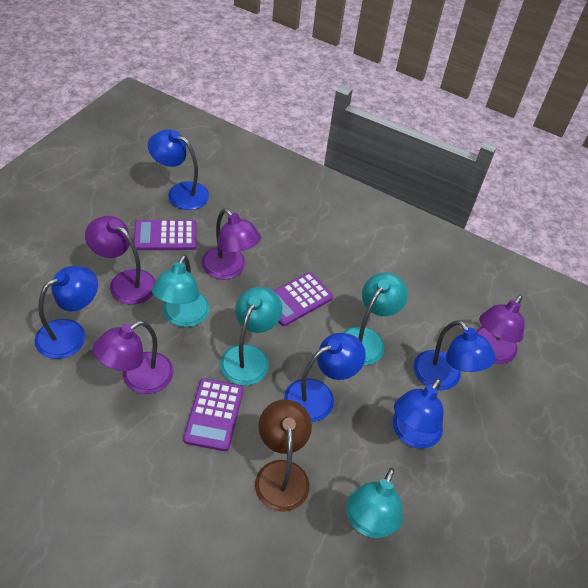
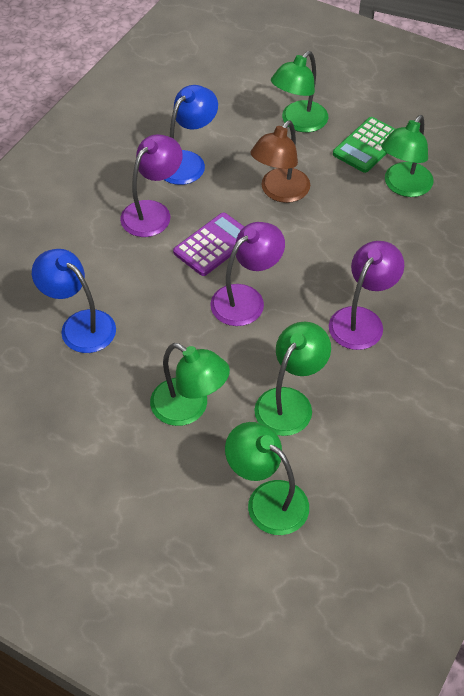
blue lamp: [35,266,98,359] [148,129,209,210] [284,333,366,422] [393,378,443,449] [414,320,496,390] = 5 -> [32,249,116,353] [164,85,218,185] = 2
green calculator: none = 0 -> [333,117,395,173] = 1
green lamp: none = 0 -> [150,343,230,426] [225,422,309,535] [254,322,331,436] [271,51,328,132] [381,115,434,197] = 5
purple calculator: [134,220,197,250] [183,378,243,451] [273,272,333,326] = 3 -> [173,213,244,276] = 1
purple lamp: [85,216,156,305] [93,321,174,394] [201,208,261,279] [476,295,525,364] = 4 -> [120,134,183,237] [210,222,285,326] [329,241,404,350] = 3
turquoise lamp: [152,255,210,327] [220,287,283,385] [343,273,408,365] [346,467,403,538] = 4 -> none = 0

